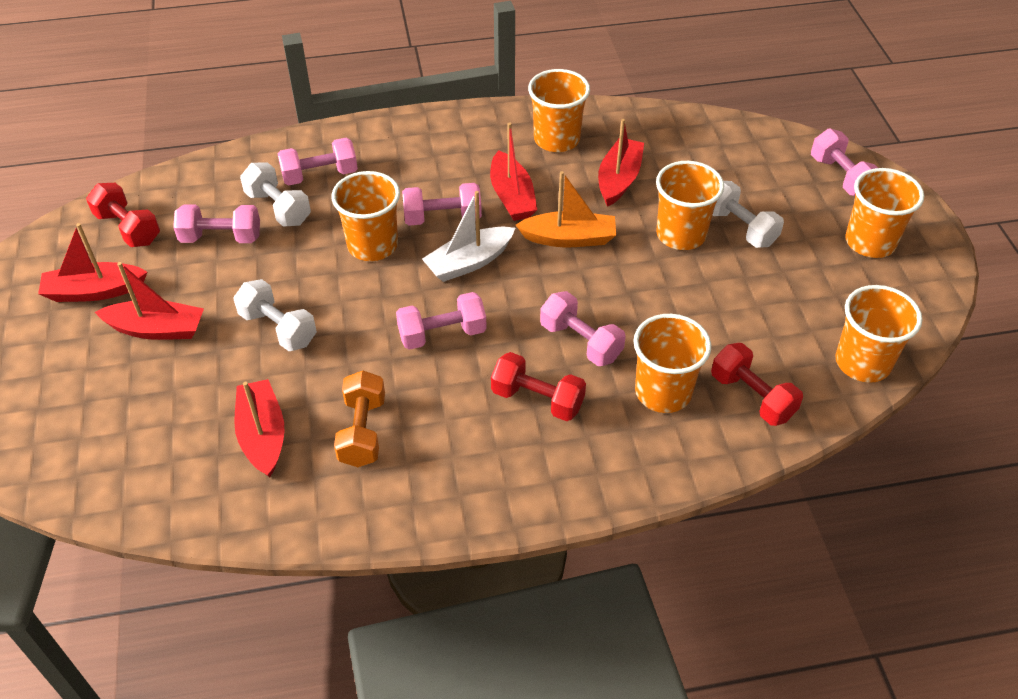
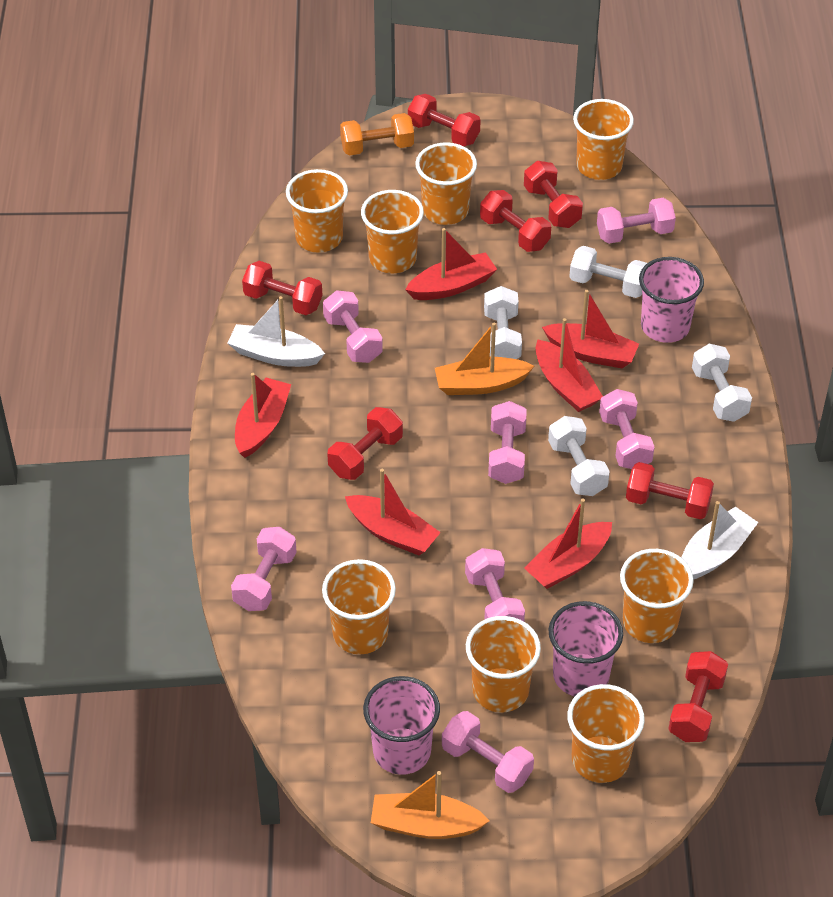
orange boat: [516,171,616,247] = 1 -> [371,771,490,839] [435,323,534,395] = 2
orange cup: [331,171,400,261] [528,69,590,152] [633,314,711,413] [656,161,724,250] [836,285,922,383] [845,168,924,258] = 6 -> [286,169,348,253] [322,559,396,654] [361,190,424,273] [415,142,477,225] [466,616,541,713] [567,684,645,783] [573,99,634,180] [620,549,693,643] = 8
pink cup: none = 0 -> [363,676,440,775] [548,601,623,696] [639,257,704,343] = 3
pink dumbbell: [173,204,260,243] [278,138,358,185] [396,292,487,350] [402,183,482,226] [540,291,626,366] [811,128,878,196] = 6 -> [231,527,297,611] [323,290,383,363] [442,711,534,793] [465,548,525,621] [488,401,527,484] [597,198,676,244] [599,389,654,469] = 7
red boat: [38,223,147,302] [95,262,204,340] [234,379,284,477] [490,123,537,221] [598,119,644,207] = 5 -> [235,373,291,458] [345,469,441,555] [405,228,497,300] [524,498,612,589] [536,318,603,412] [542,290,639,368] = 6
red dumbbell: [86,183,160,247] [491,352,586,421] [711,343,803,426] = 3 -> [242,261,322,315] [327,407,403,480] [408,94,481,146] [480,190,551,252] [524,161,583,228] [626,462,714,519] [668,651,728,742] = 7
white boat: [422,191,515,282] = 1 -> [227,296,325,367] [681,501,758,580] = 2
white dumbbell: [233,279,317,351] [240,163,311,227] [713,181,784,248] = 3 -> [484,286,522,359] [548,416,610,496] [569,246,647,298] [692,344,752,422] = 4

